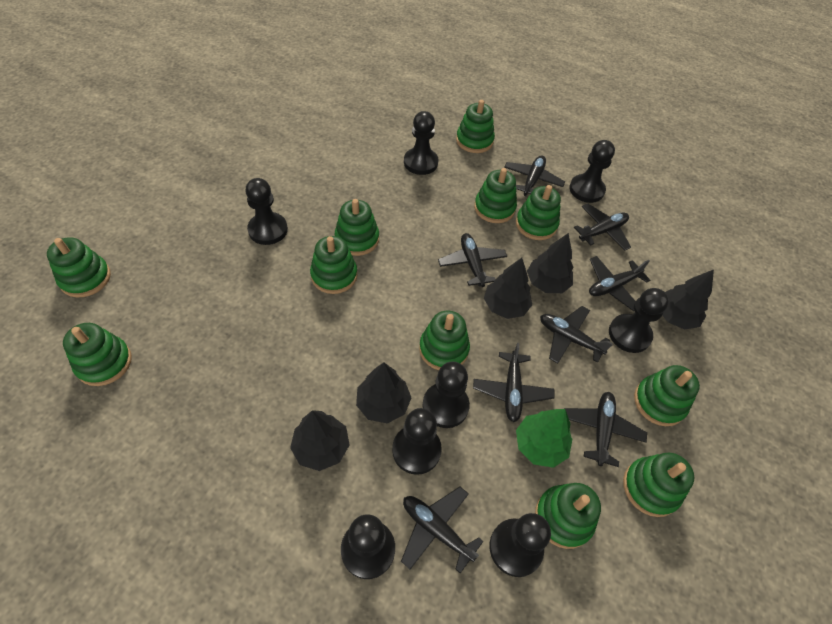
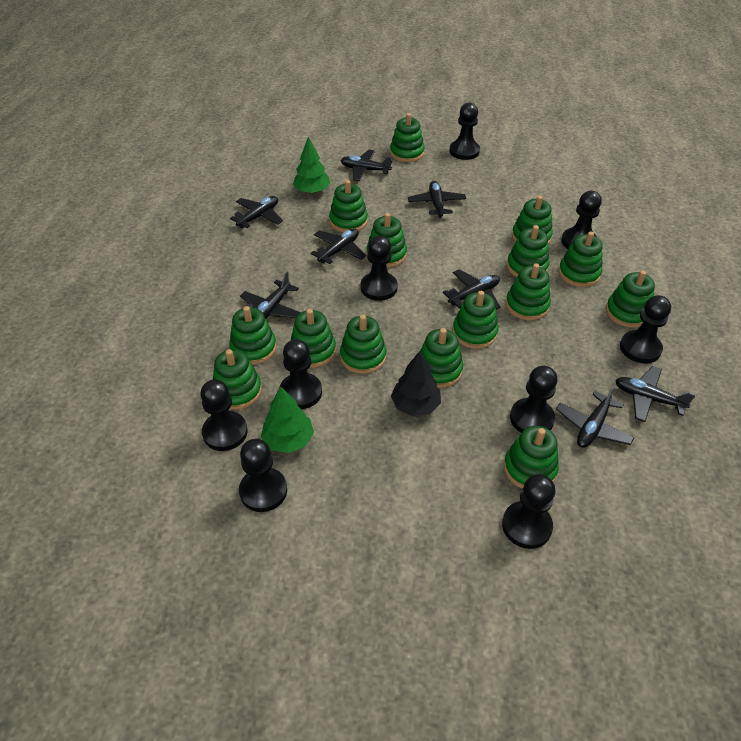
black pawn: [245,178,288,245] [341,514,395,579] [392,408,442,475] [404,111,438,175] [423,362,470,428] [490,513,551,577] [569,140,615,203] [609,288,669,353] = 8 -> [200,380,248,451] [239,439,287,512] [279,339,322,409] [361,235,398,301] [450,103,480,160] [502,474,555,549] [510,366,557,433] [561,191,602,249] [620,295,671,364] = 9
black tree: [290,410,350,471] [356,362,411,423] [484,258,532,319] [527,233,574,293] [663,270,714,330] = 5 -> [391,351,441,416] = 1
green stacking toy: [47,237,111,297] [63,323,132,386] [310,236,358,294] [335,199,379,256] [419,310,470,370] [456,100,495,153] [474,168,517,223] [516,185,561,240] [535,483,601,549] [623,453,694,517] [634,365,700,426] = 11 -> [213,349,262,410] [229,306,276,365] [291,309,336,368] [329,180,368,232] [340,315,387,374] [367,213,407,267] [390,113,425,162] [420,328,463,388] [452,291,498,349] [504,426,559,488] [506,263,551,320] [507,225,550,277] [512,196,553,244] [559,232,603,287] [606,270,655,328] = 15
green tree: [516,409,572,468] = 1 -> [261,386,314,453] [293,137,330,194] = 2

